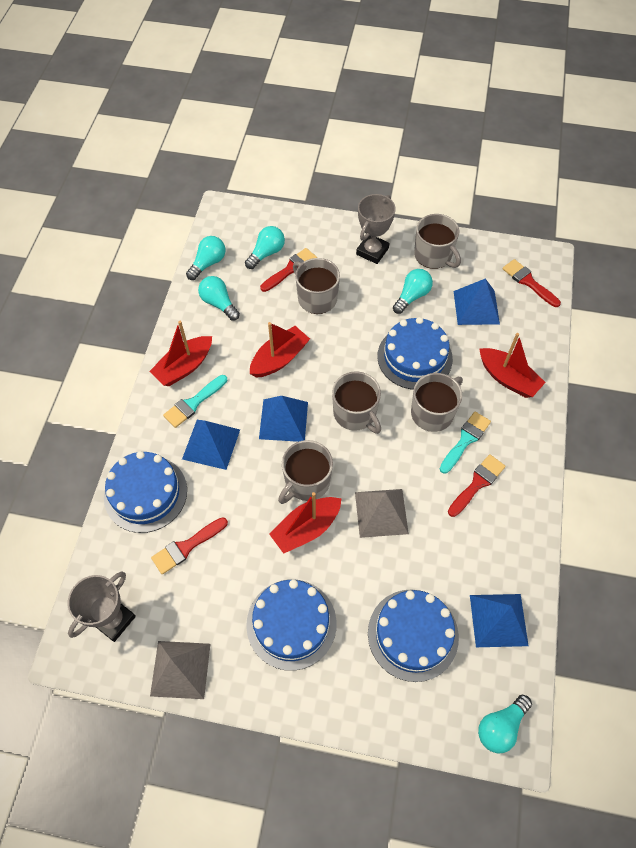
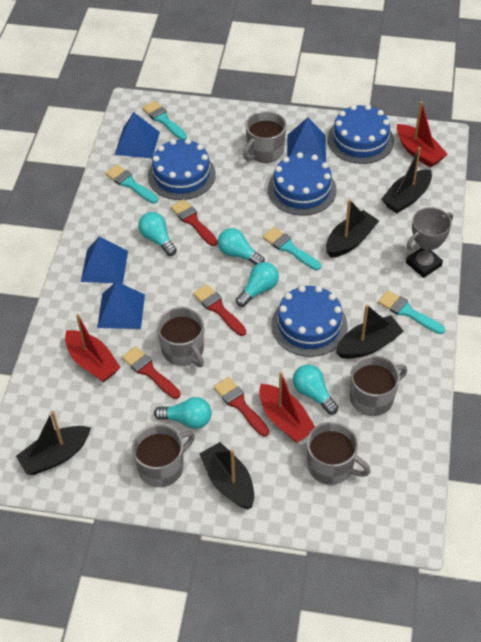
black boat: none = 0 -> [16,411,91,475] [199,442,254,509] [326,199,379,258] [336,304,404,359] [382,147,432,213] = 5
grey pyramid: [150,641,210,699] [355,489,409,538] = 2 -> none = 0
grey trophy: [68,572,136,642] [356,194,396,264] = 2 -> [406,207,453,278] = 1
red boat: [149,321,212,386] [250,322,310,378] [269,492,342,554] [480,333,546,398] = 4 -> [65,314,121,382] [259,372,315,443] [397,101,448,167] = 3
turquoise brush: [163,375,227,428] [440,411,491,474] = 2 -> [105,164,158,204] [142,101,187,140] [262,227,321,270] [378,290,445,334] = 4

